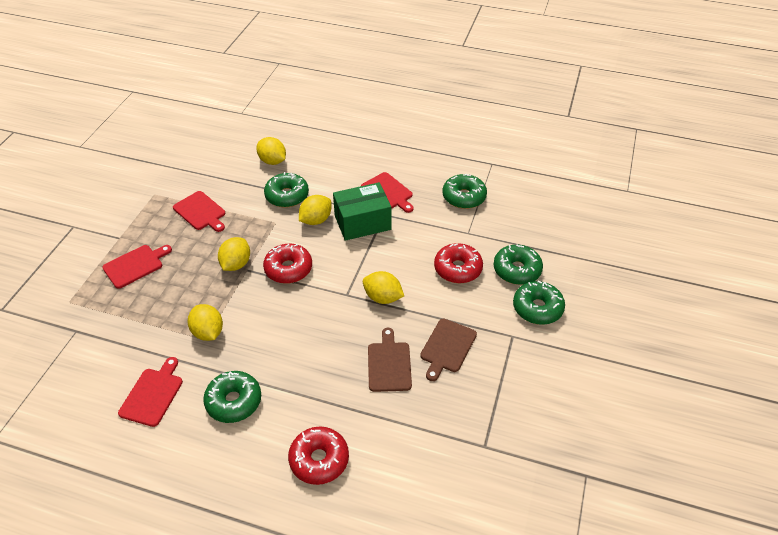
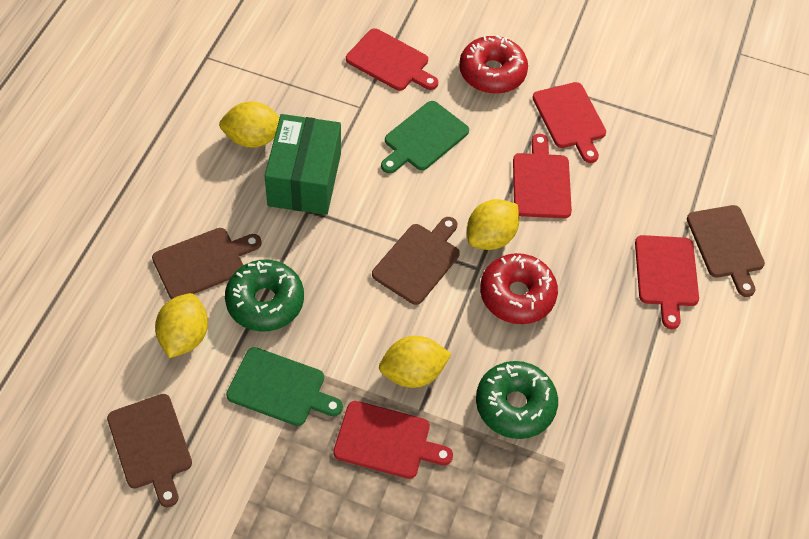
brown cutting board: [368,328,412,392] [420,319,477,381] = 2 -> [107,394,192,507] [152,228,262,299] [372,217,460,305] [687,205,765,297] = 4
green cutting board: none = 0 -> [226,347,343,426] [381,101,469,174] = 2
green donut: [203,371,261,423] [264,172,309,208] [442,174,487,209] [493,244,543,285] [513,281,565,325] = 5 -> [225,260,304,332] [476,361,558,439] = 2
red cutting board: [102,245,172,289] [118,357,183,427] [173,191,225,232] [361,172,414,213] = 4 -> [333,401,453,479] [346,28,438,91] [513,134,572,218] [533,82,606,163] [635,235,699,329] = 5
red donut: [263,243,312,284] [288,427,349,485] [434,243,483,283] = 3 -> [459,35,528,94] [480,253,558,324] = 2
yellow lemon: [188,304,223,341] [218,237,250,271] [256,137,286,165] [299,195,332,225] [363,271,404,304] = 5 -> [155,293,208,358] [219,101,280,148] [379,336,451,388] [467,199,519,250] = 4

